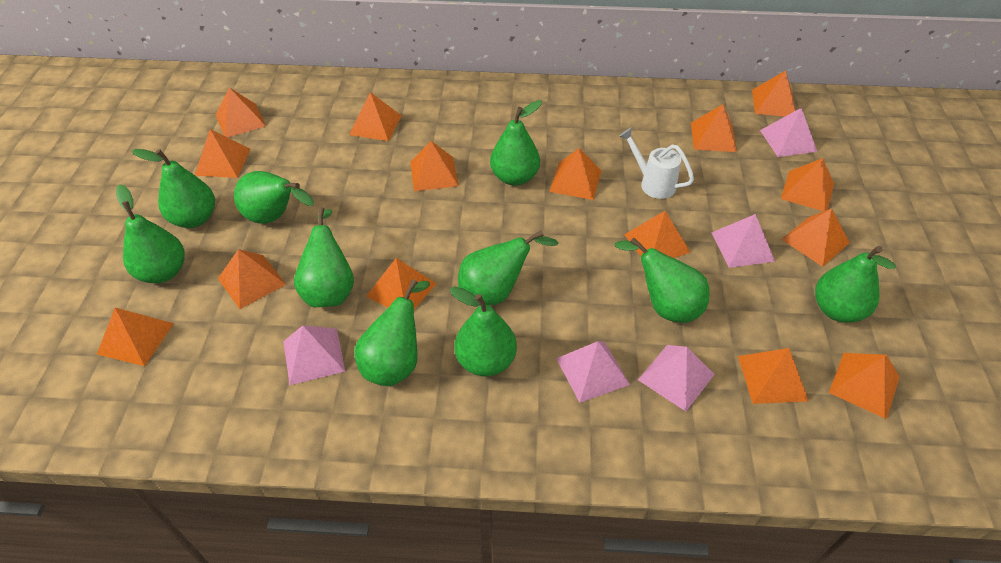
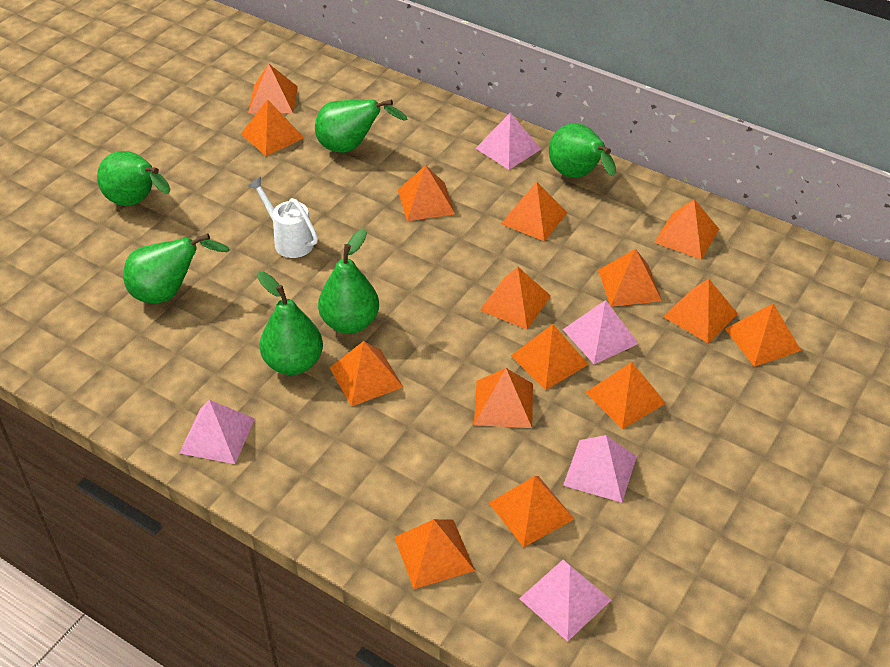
green pear: [116,184,184,283] [132,149,215,228] [234,171,314,224] [294,207,354,307] [355,279,430,386] [450,286,517,376] [458,230,559,306] [490,100,542,185] [615,237,710,323] [815,246,896,323] = 10 -> [97,151,171,206] [123,233,230,303] [258,272,323,375] [315,100,408,153] [318,228,379,334] [549,123,616,178] = 6

